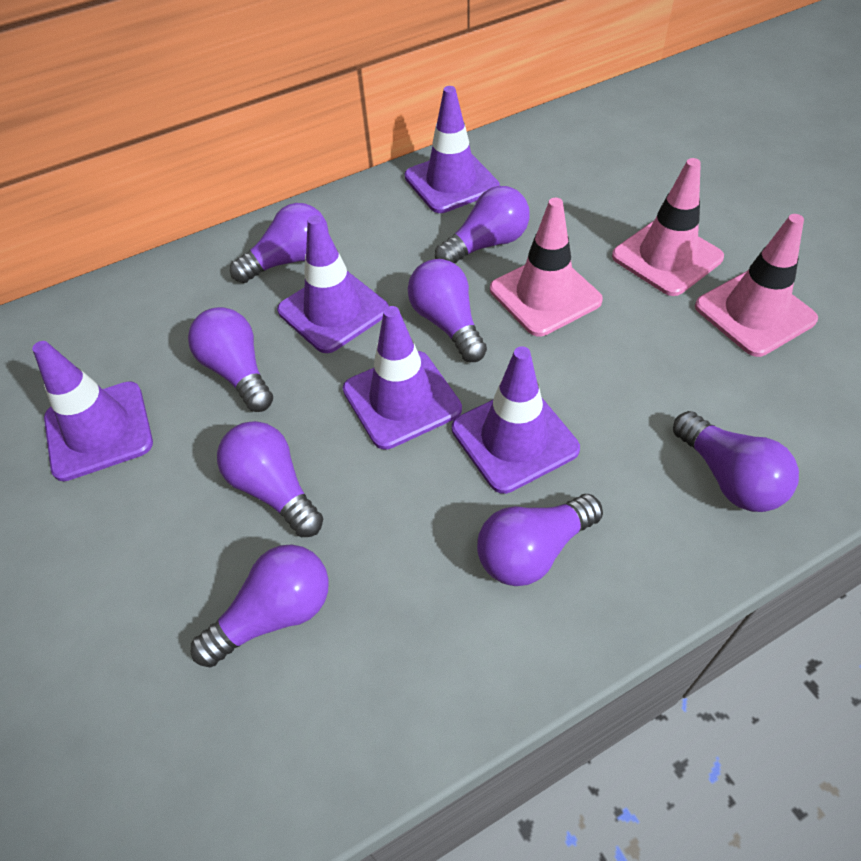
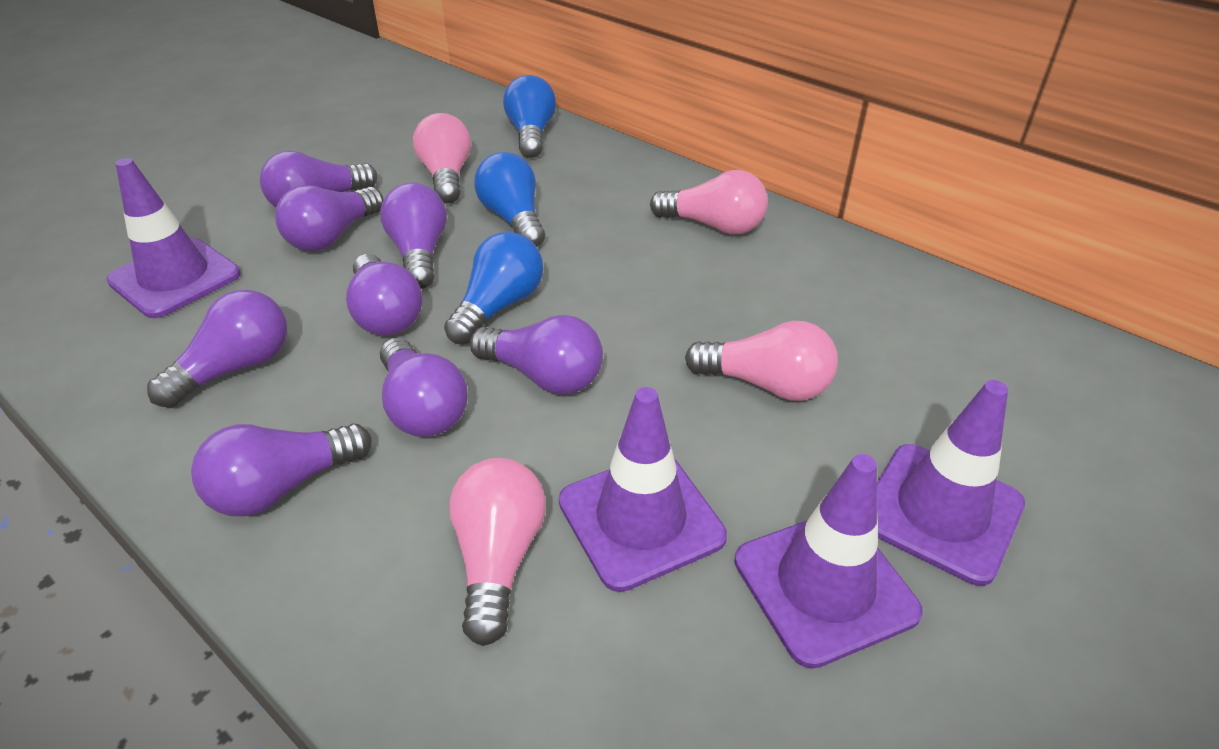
blue light bulb: none = 0 -> [444,232,543,344] [474,152,545,247] [503,75,556,158] = 3
pink light bulb: none = 0 -> [413,113,471,204] [449,458,546,646] [650,170,768,234] [685,321,838,401] = 4
pink traffic cone: [490,198,603,336] [612,158,724,296] [695,214,818,357] = 3 -> none = 0
purple traffic cone: [32,341,153,481] [277,215,389,353] [343,306,462,450] [405,86,500,213] [452,346,580,494] = 5 -> [106,158,241,318] [559,387,727,592] [734,454,923,669] [877,380,1025,586] = 4

